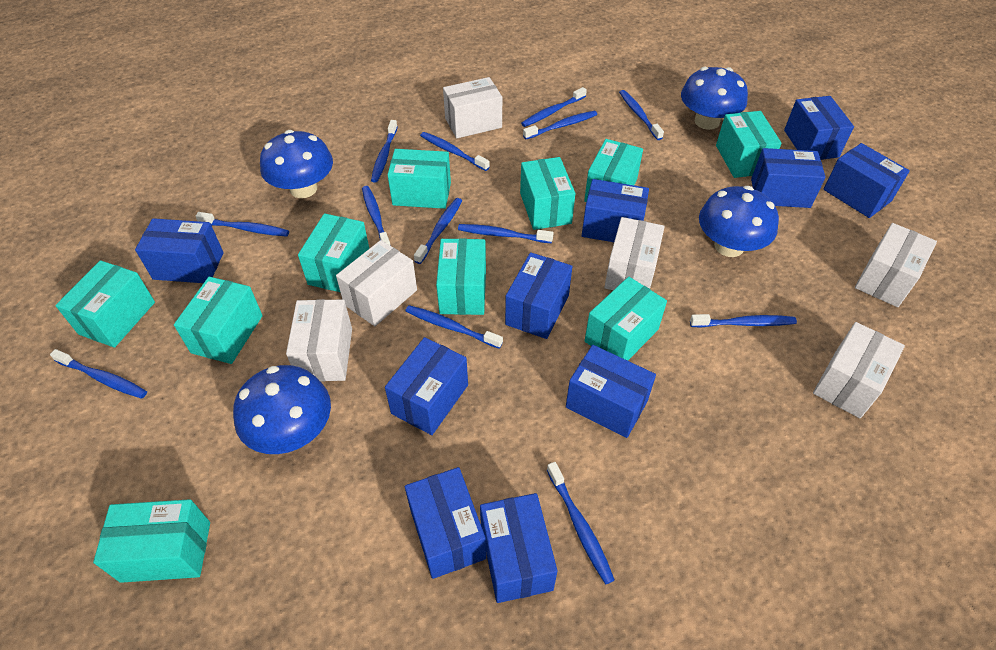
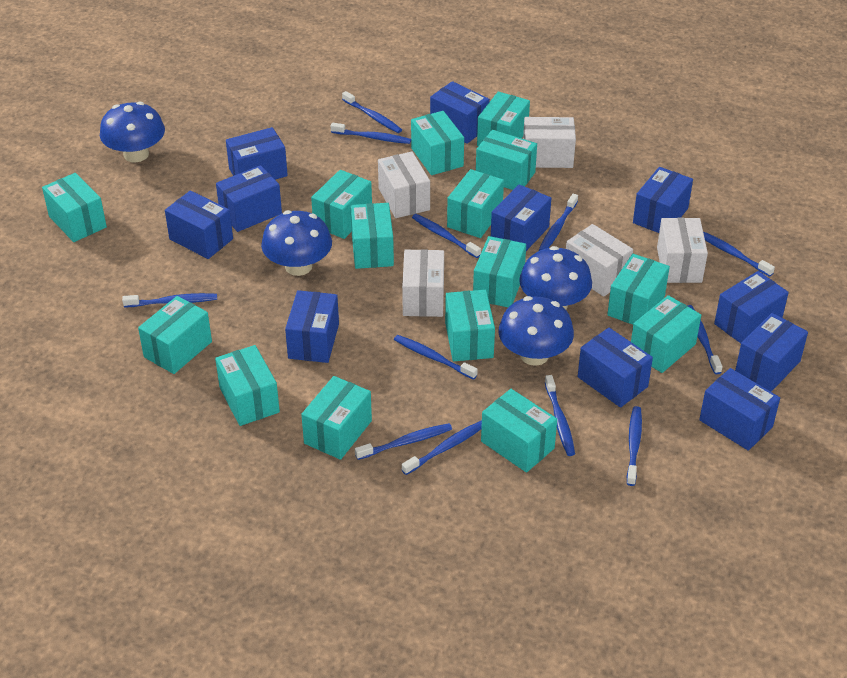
blue box: [135,218,224,283] [385,337,468,435] [405,467,486,579] [480,493,558,603] [505,252,572,339] [566,345,656,438] [582,179,649,242] [751,148,826,208] [784,96,854,160] [823,143,910,218] = 10 -> [165,190,233,259] [216,165,282,232] [226,127,288,180] [285,290,339,363] [430,81,490,144] [491,184,551,251] [578,328,653,408] [633,167,693,233] [699,368,780,451] [714,271,789,343] [735,313,808,392] = 11
blue toothbrush: [50,349,147,399] [196,212,289,237] [362,186,391,246] [371,120,398,183] [405,305,503,349] [414,198,462,264] [420,132,490,171] [458,224,553,243] [521,87,587,127] [523,111,597,139] [547,462,615,584] [619,90,664,140] [690,314,797,327] = 13 -> [122,293,217,307] [331,123,411,144] [342,91,402,133] [355,423,452,460] [394,335,478,380] [402,421,482,475] [412,214,481,258] [539,194,578,251] [545,375,575,456] [627,406,642,486] [687,305,723,374] [703,231,775,277] = 12
turquoise box: [55,260,155,348] [93,499,210,583] [174,277,263,364] [298,213,369,292] [387,149,451,209] [436,238,486,315] [520,157,575,230] [584,139,643,202] [585,277,667,361] [716,111,782,178] = 10 -> [42,173,107,242] [138,296,212,374] [215,345,280,426] [301,376,372,460] [311,170,372,239] [350,203,394,269] [411,111,464,175] [445,290,495,361] [447,169,504,238] [473,236,526,307] [476,130,537,190] [477,92,530,146] [481,389,557,473] [607,254,670,324] [631,295,701,373] = 15
white box: [286,299,352,381] [336,240,417,326] [443,77,502,138] [604,217,665,290] [813,322,905,418] [855,223,937,307] = 6 -> [378,152,430,218] [402,249,444,317] [523,117,576,168] [566,224,633,297] [657,218,708,283] = 5

